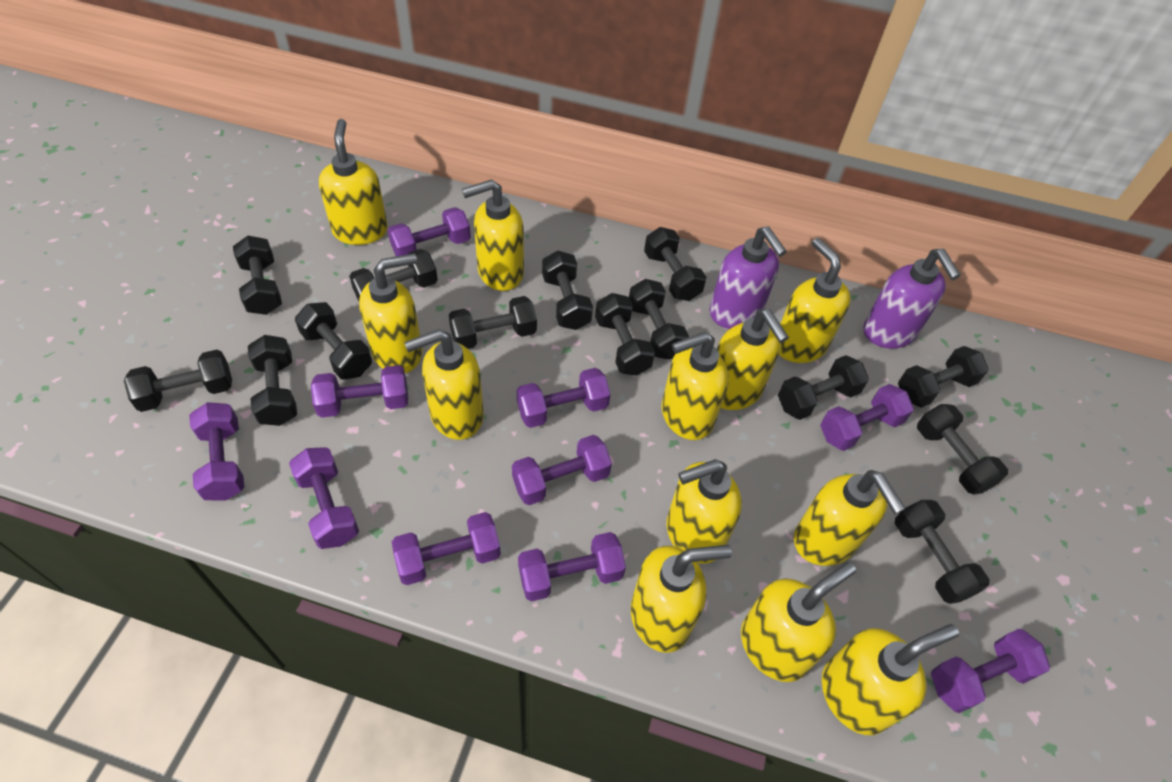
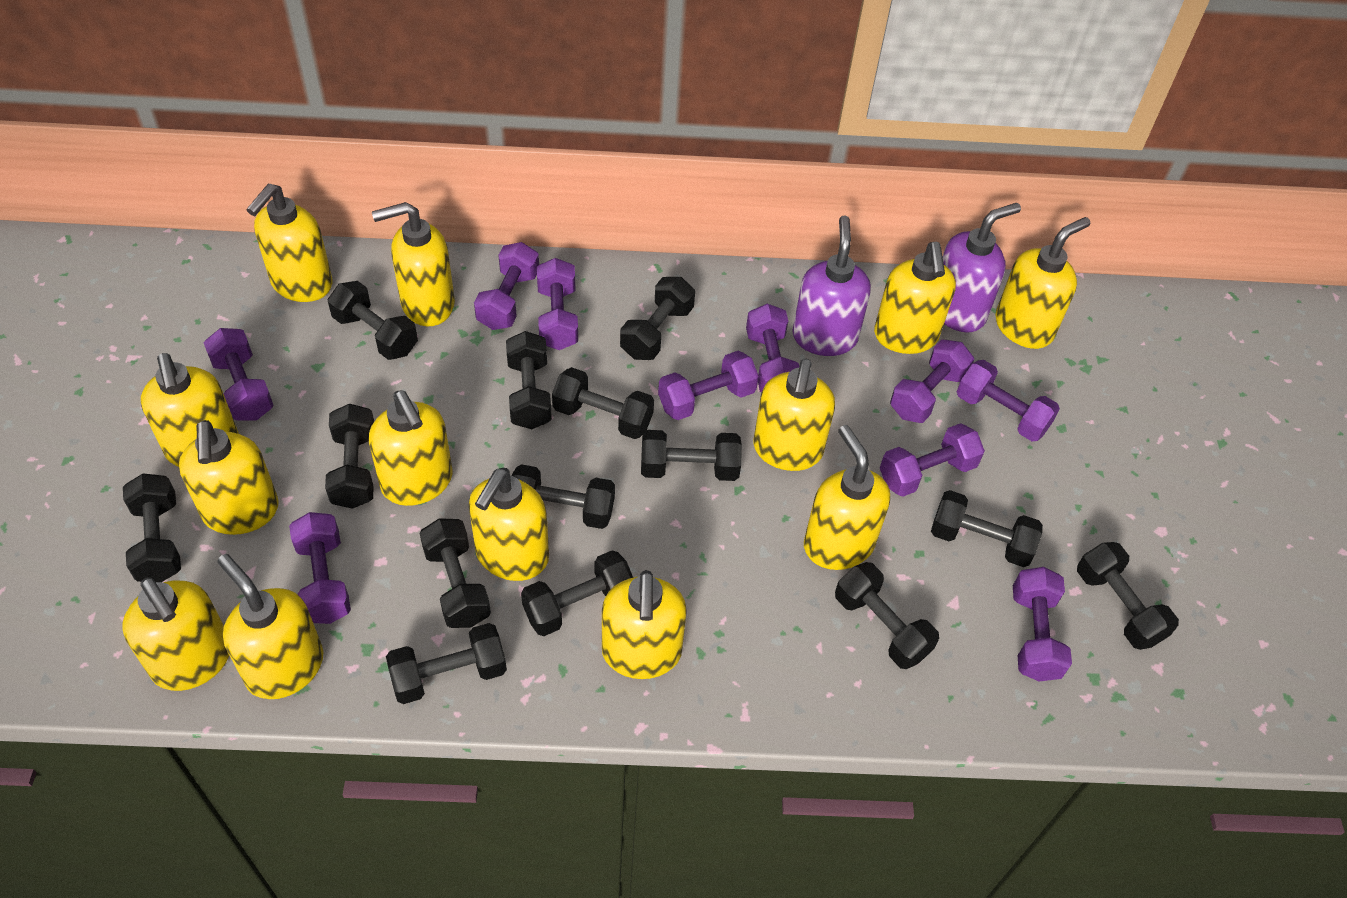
yellow soap dispenser: [319,119,388,245] [359,253,423,373] [404,329,484,440] [462,179,524,291] [631,545,732,653] [662,332,729,440] [666,459,742,564] [717,309,789,410] [741,562,856,682] [779,238,851,363] [794,470,906,566] [822,624,959,735] = 12 -> [122,577,229,691] [141,353,239,467] [179,420,279,535] [217,554,323,699] [246,184,333,302] [369,390,453,506] [372,202,455,327] [469,468,549,581] [602,570,687,679] [753,359,835,471] [804,425,890,570] [874,242,956,354] [995,217,1090,349] = 13

